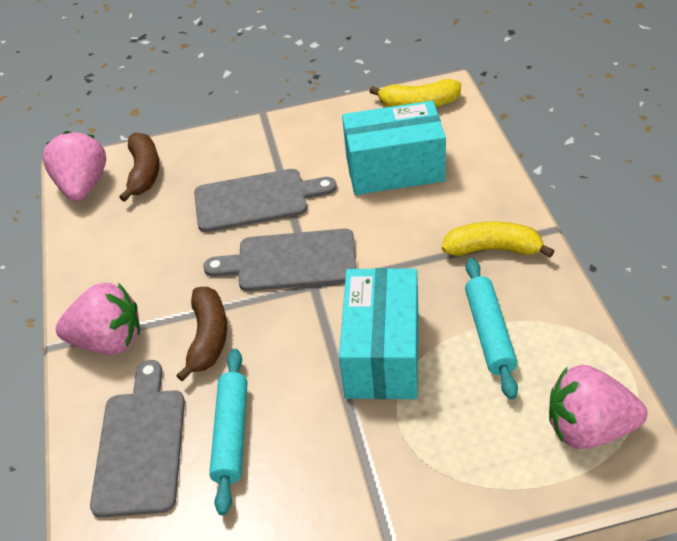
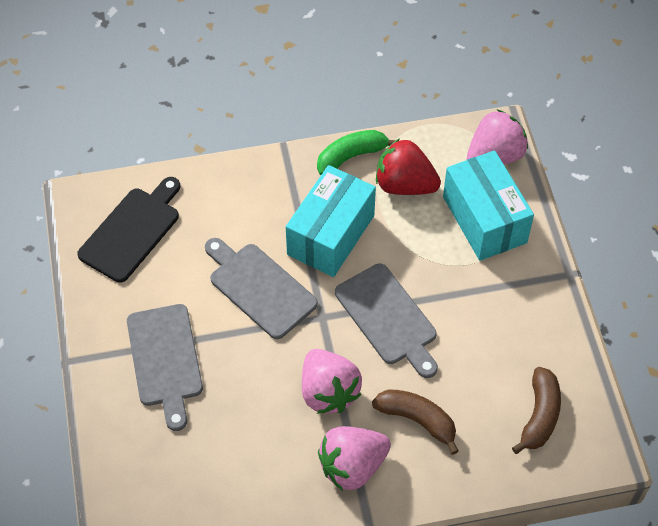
black cutting board: none = 0 -> [77,177,180,283] = 1
green banana: none = 0 -> [317,130,395,175] = 1
red strawberry: none = 0 -> [376,138,441,195] = 1
turquoise rolling pin: [209,349,248,515] [465,258,518,399] = 2 -> none = 0
yellow banana: [369,79,461,107] [442,221,554,257] = 2 -> none = 0

